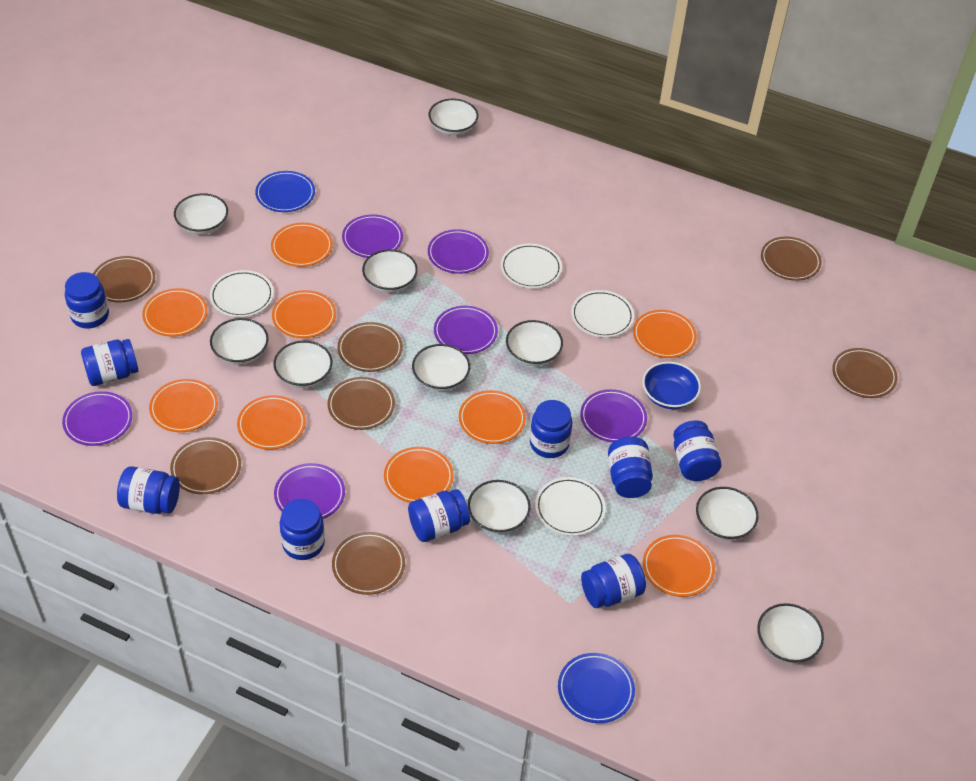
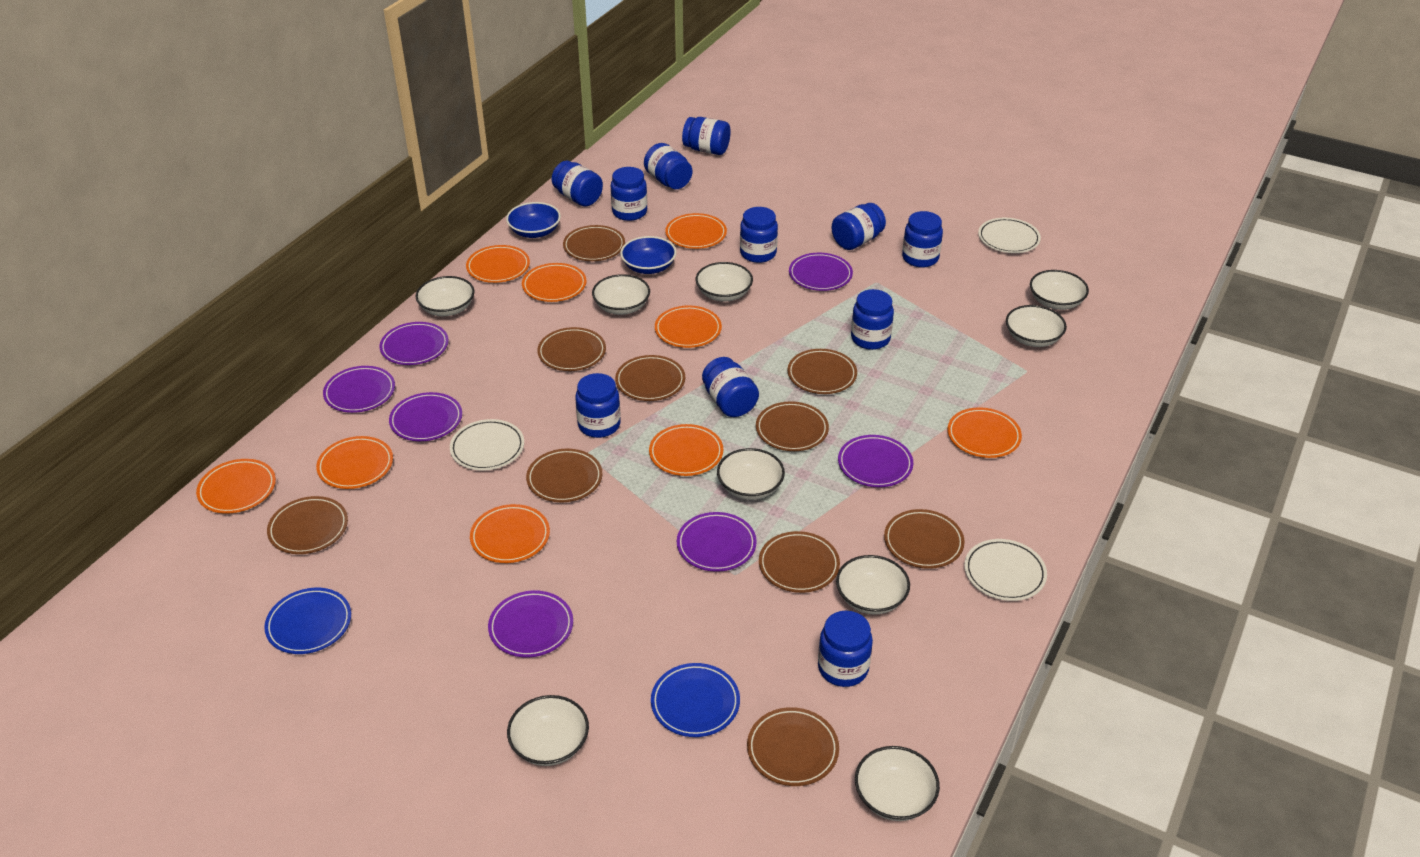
blue bowl: [643,362,701,409] = 1 -> [506,202,561,238] [620,236,676,274] = 2
blue jar: [65,272,109,329] [81,339,139,386] [117,466,180,514] [280,499,325,560] [408,489,470,542] [530,400,573,458] [581,554,646,608] [608,437,653,498] [673,420,721,481] = 9 -> [552,161,603,206] [575,373,621,438] [611,167,647,221] [644,143,692,189] [682,117,731,155] [702,357,759,417] [740,207,778,263] [818,611,873,687] [832,203,886,250] [851,289,894,350] [902,211,943,268] = 11
brown plate: [93,256,155,302] [170,437,241,494] [328,377,395,430] [332,532,405,595] [337,322,403,372] [761,237,822,281] [832,348,898,398] = 7 -> [267,496,348,554] [526,449,603,502] [537,327,606,371] [563,225,625,261] [615,355,685,401] [747,707,839,786] [756,401,829,451] [759,531,840,593] [787,349,857,394] [884,509,965,569] = 10
purple plate: [62,391,132,446] [274,463,345,519] [342,214,403,258] [428,229,489,274] [434,306,498,354] [580,389,647,442] = 6 -> [323,366,395,413] [379,322,449,365] [389,392,462,441] [488,590,573,657] [677,512,757,572] [789,253,853,291] [838,435,913,487] = 7
white bowl: [174,193,228,235] [210,318,268,365] [273,341,332,388] [362,249,418,293] [412,344,470,391] [429,99,478,135] [468,480,531,534] [506,320,563,366] [696,487,759,540] [757,603,824,663] = 10 -> [416,276,474,316] [507,695,589,766] [592,274,650,315] [696,262,753,301] [717,448,785,500] [836,555,910,615] [855,746,940,821] [1006,305,1067,347] [1030,270,1089,310] = 9
white plate: [210,270,274,317] [501,244,562,288] [535,477,606,536] [571,290,634,337] = 4 -> [450,419,524,471] [964,539,1047,601] [978,218,1041,253] = 3

